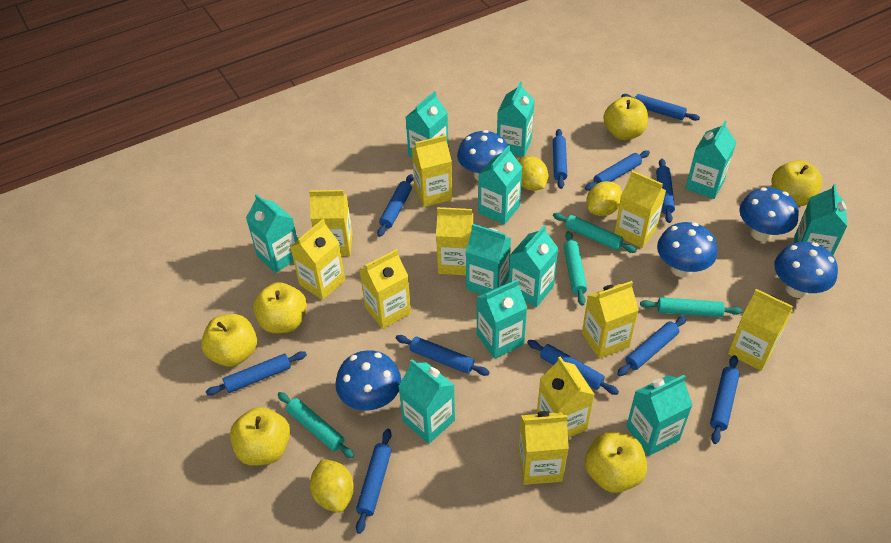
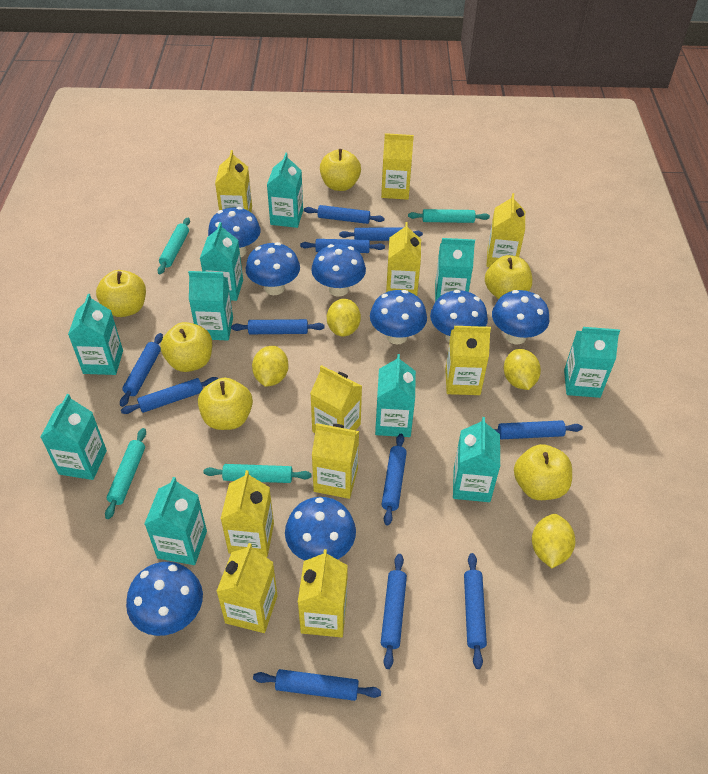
blue mushroom: [335,350,401,411] [457,130,508,180] [657,222,717,277] [739,187,799,241] [774,242,838,298] = 5 -> [126,562,203,636] [208,207,261,258] [246,242,300,295] [285,497,356,561] [311,244,366,297] [370,290,427,344] [430,290,488,342] [492,290,549,345] = 8
turquoise carton: [246,194,298,273] [398,359,455,444] [406,91,448,158] [466,224,511,295] [477,279,527,359] [478,145,522,225] [497,81,535,157] [509,225,558,307] [626,375,693,456] [685,121,736,199] [794,184,847,255] = 11 -> [41,394,107,480] [68,294,123,375] [144,477,207,565] [188,271,233,340] [200,222,243,301] [267,153,303,228] [375,354,416,437] [435,238,475,302] [453,417,500,502] [564,327,620,398] = 10
yellow lemon: [310,459,354,513] [518,156,549,191] [586,181,622,216] = 3 -> [252,346,289,387] [327,299,361,337] [504,349,541,390] [532,514,576,568] = 4

